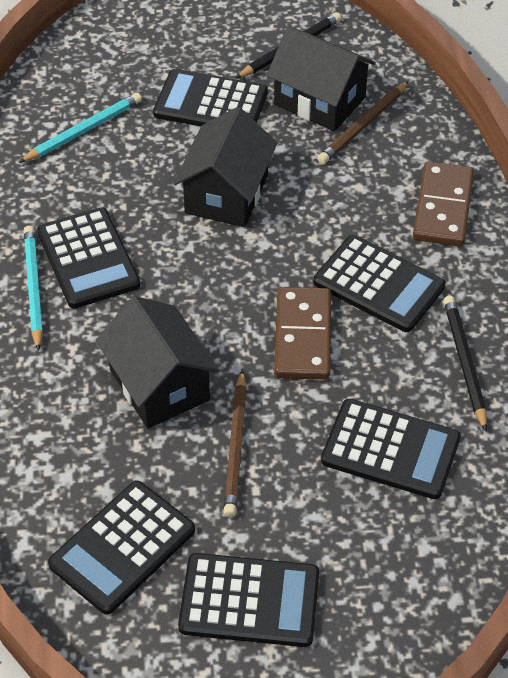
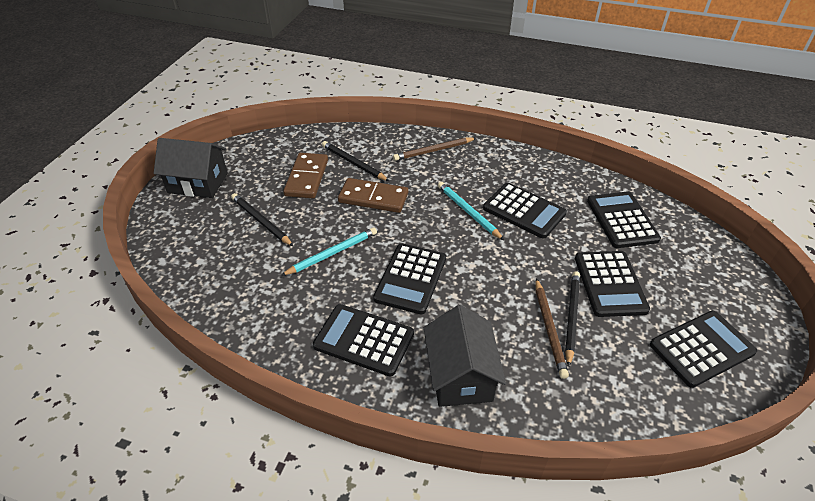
black house: [96,296,220,428] [174,107,277,227] [267,26,376,132] = 3 -> [154,138,228,198] [424,305,506,407] = 2
black pencil: [235,12,341,79] [443,296,487,431] = 2 -> [231,193,293,246] [322,141,389,181] [565,271,580,367] = 3

